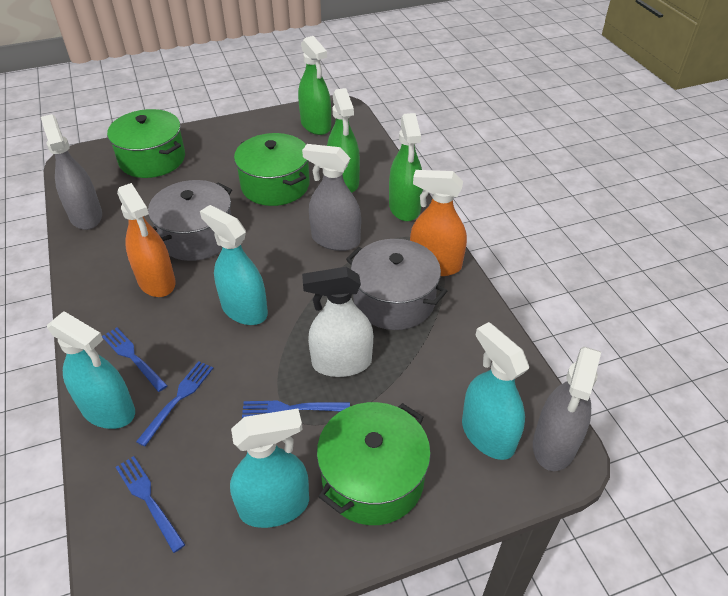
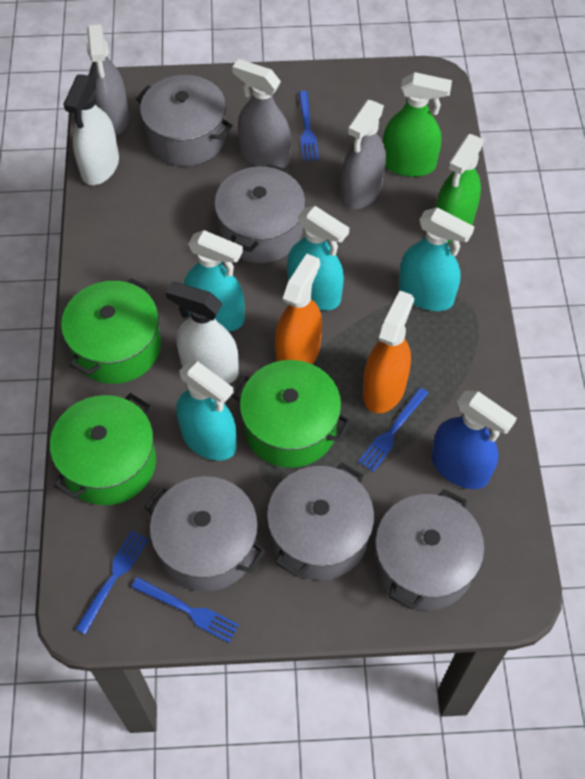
blue spray bottle: none = 0 -> [431,391,517,489] = 1
green spray bottle: [298,36,331,135] [327,88,360,193] [389,113,423,221] = 3 -> [383,72,452,177] [435,134,484,243] = 2
grey pot: [148,180,232,261] [346,239,447,330] = 2 -> [136,75,233,166] [145,476,265,592] [214,164,305,263] [267,463,374,580] [375,489,485,610] = 5
white spray bottle: [302,267,373,377] = 1 -> [63,74,119,185] [165,282,239,384] = 2

